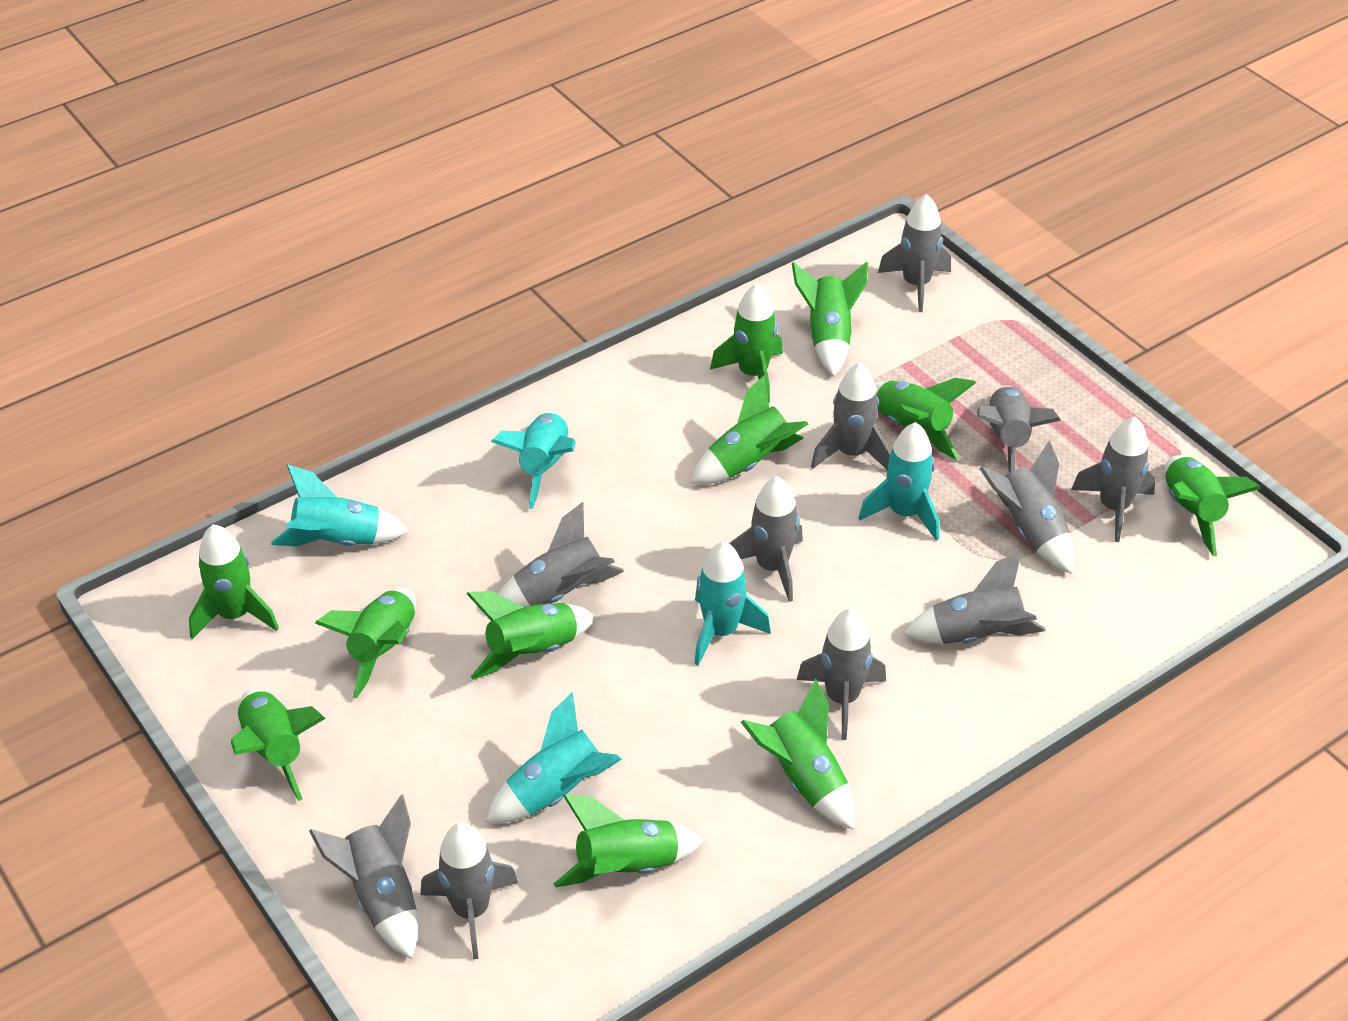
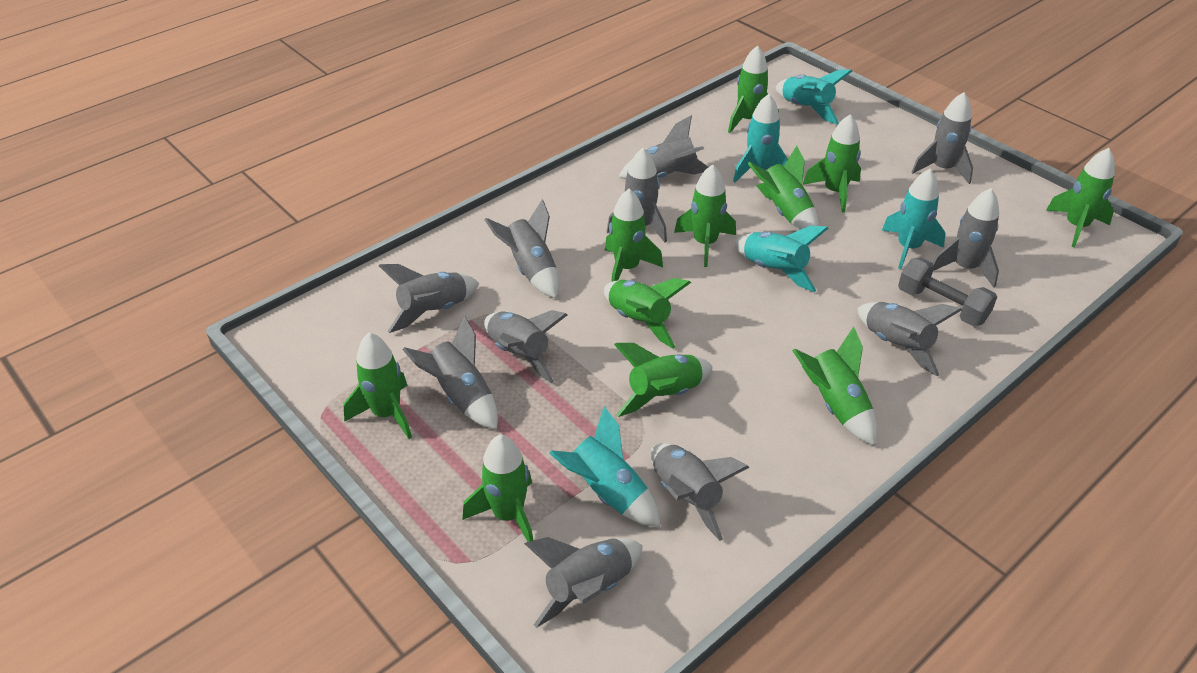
grey dumbbell: none = 0 -> [898,257,997,326] = 1

